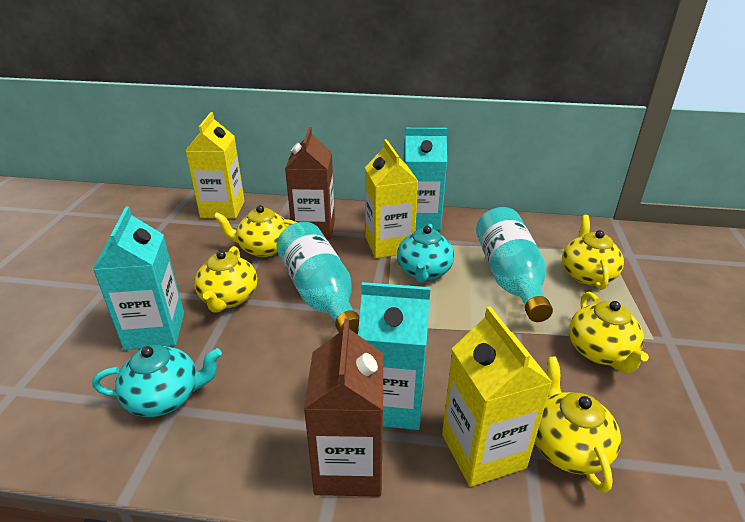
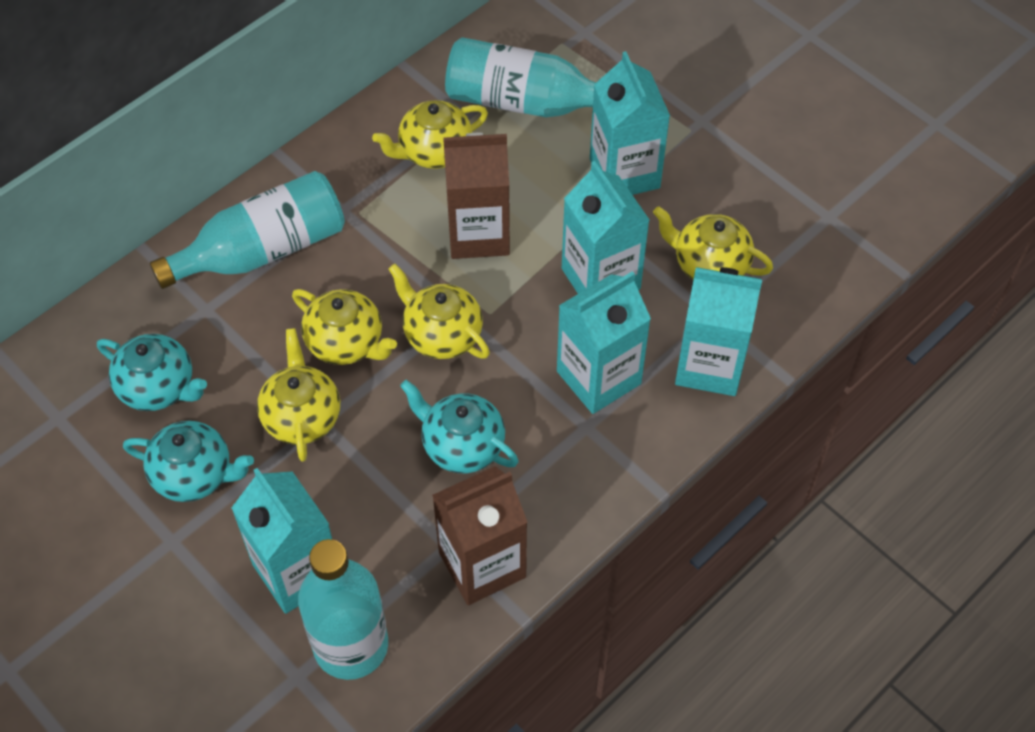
turquoise bottle: [276,222,360,334] [476,207,553,322] = 2 -> [150,171,345,289] [298,539,388,680] [445,37,596,117] = 3
turquoise carton: [93,206,184,350] [358,282,430,430] [403,128,447,230] = 3 -> [231,468,332,614] [557,271,651,414] [562,161,649,294] [590,51,670,195] [675,267,762,396] = 5
turquoise teapot: [92,345,222,417] [397,224,454,283] = 2 -> [97,334,207,411] [123,421,254,502] [400,380,519,473] = 3
yellow carton: [185,112,245,219] [365,139,418,258] [442,306,552,487] = 3 -> none = 0

